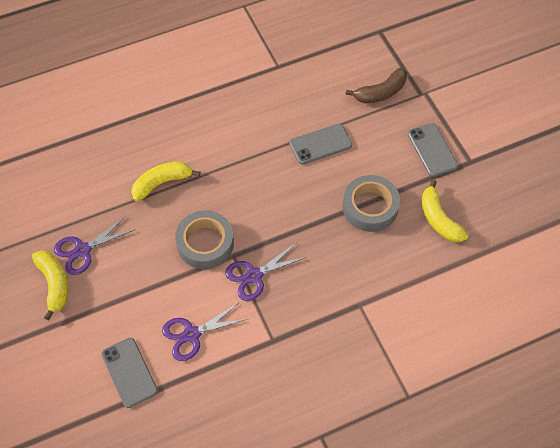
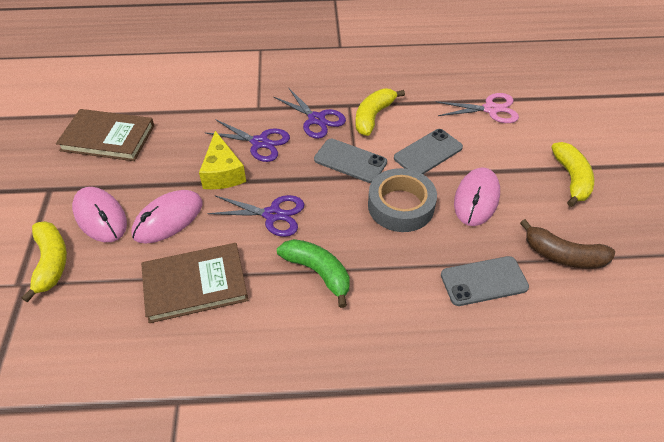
brown book: none = 0 -> [56,109,154,161] [141,243,248,323] = 2
green banana: none = 0 -> [277,239,350,308] = 1
grey tape: [175,211,234,269] [343,175,400,232] = 2 -> [368,168,437,232] = 1
pink mouse: none = 0 -> [72,187,127,242] [131,190,202,243] [454,167,500,226] = 3
pink scissors: none = 0 -> [437,93,519,123] = 1
yellow cheese: none = 0 -> [199,131,246,189] = 1

